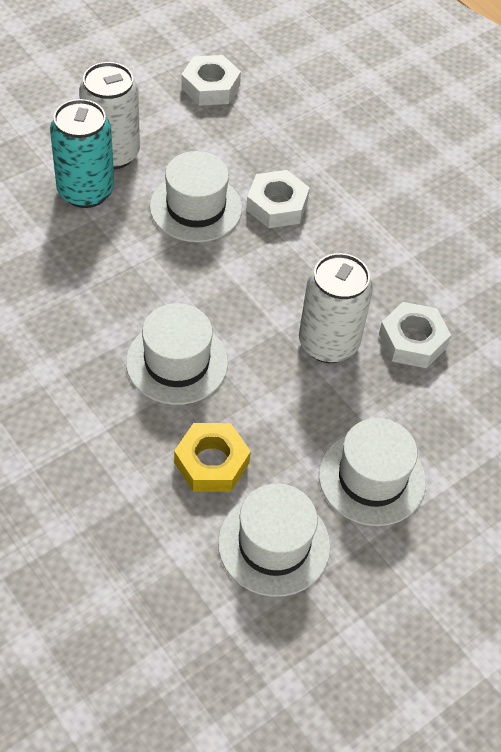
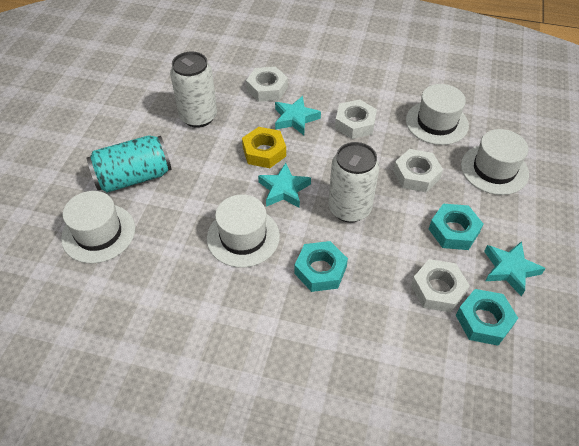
turquoise nut: none = 0 -> [294,241,348,292] [429,204,483,250] [456,289,518,346] = 3
turquoise star: none = 0 -> [258,163,311,208] [275,96,321,135] [484,241,546,296] = 3
white nut: [181,55,241,106] [246,170,310,228] [379,302,451,368] = 3 -> [246,67,288,102] [335,99,377,139] [393,149,443,192] [411,259,470,313] = 4

